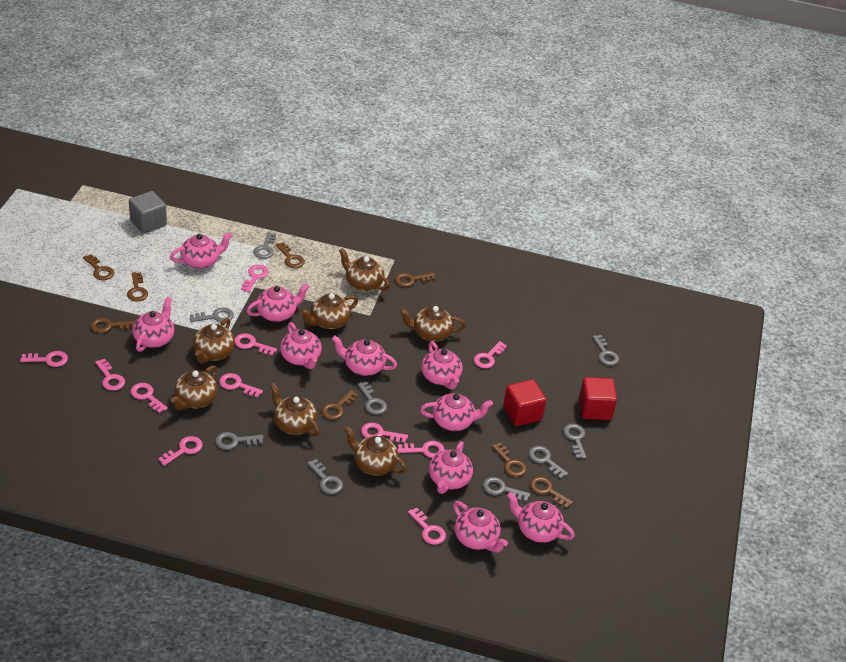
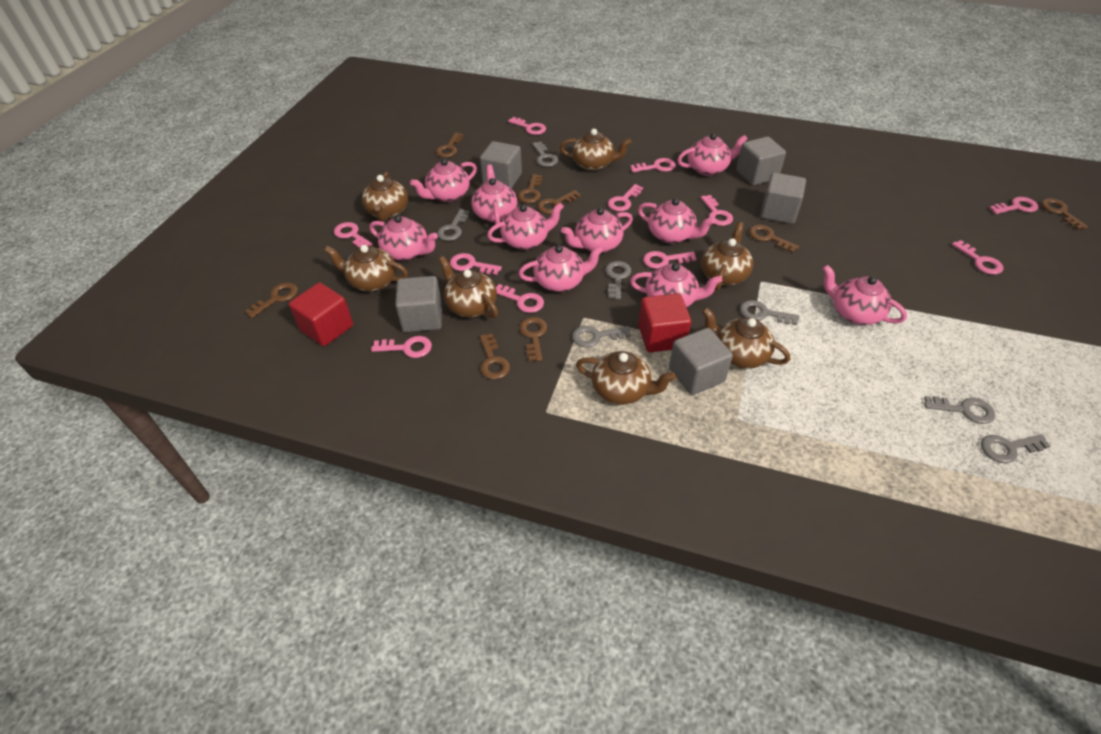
grey cube: [129,191,167,234] = 1 -> [395,276,442,332] [480,141,522,189] [669,328,733,395] [736,137,786,185] [760,172,806,224] = 5
grey key: [190,307,234,322] [215,432,264,450] [253,232,276,259] [307,459,343,494] [358,382,387,415] [483,477,530,502] [528,446,568,479] [563,424,586,459] [592,335,619,366] = 9 -> [437,209,470,241] [532,142,558,167] [572,326,631,347] [605,261,631,299] [740,300,799,325] [924,396,995,424] [981,434,1050,463] = 7

